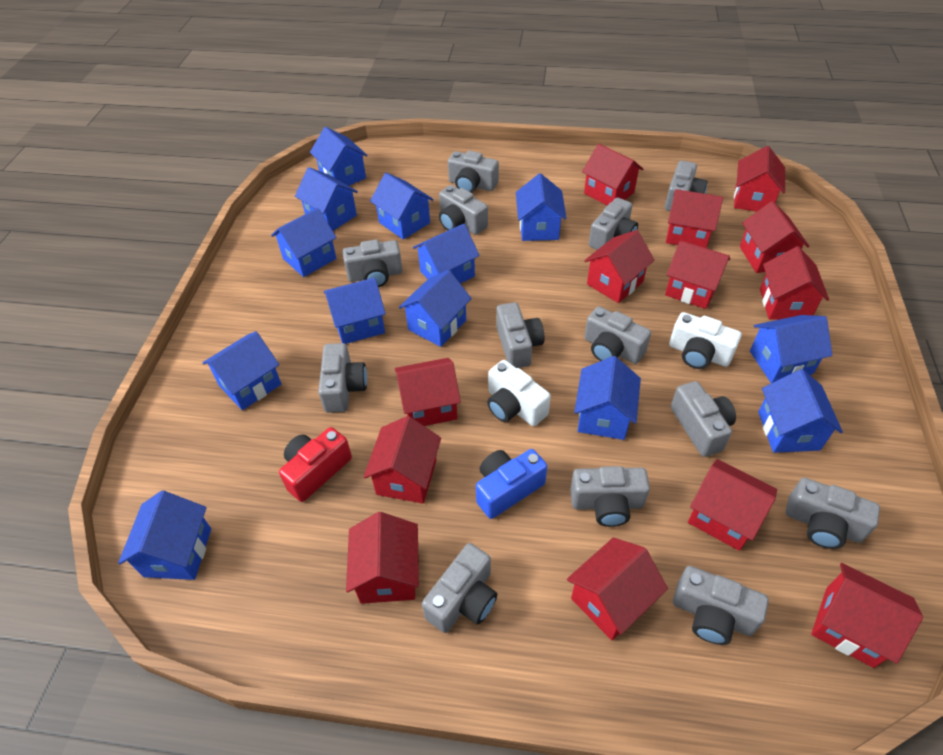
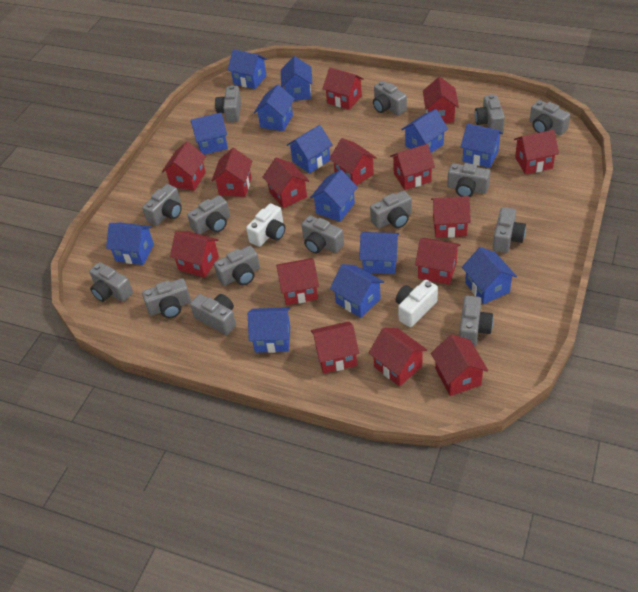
blue camera: [476,449,547,519] = 1 -> none = 0
grey camera: [318,343,367,413] [342,239,403,287] [422,543,497,633] [439,185,488,235] [448,151,499,193] [496,302,544,368] [570,466,650,527] [584,306,651,364] [589,198,638,250] [665,161,708,211] [671,381,736,457] [673,566,769,645] [786,478,880,549] = 13 -> [89,262,133,302] [142,184,182,226] [142,278,191,318] [187,195,230,234] [190,294,236,335] [214,246,260,286] [215,85,241,122] [301,216,344,254] [370,191,412,228] [373,81,407,116] [447,163,490,197] [459,296,494,347] [475,94,505,132] [493,207,526,253] [530,100,570,135] = 15
red camera: [279,427,352,502] = 1 -> none = 0
red house: [346,512,419,604] [363,416,441,504] [395,358,461,426] [567,537,668,640] [582,144,643,205] [584,230,655,303] [665,241,730,309] [666,189,723,248] [688,459,777,551] [734,146,785,211] [740,201,809,273] [760,246,829,320] [811,563,923,668] = 13 -> [162,142,206,191] [170,231,219,278] [212,148,252,197] [263,157,309,208] [276,258,319,305] [311,321,359,374] [322,68,364,110] [329,138,377,186] [369,328,427,386] [390,144,435,190] [415,238,461,285] [423,77,459,123] [431,196,471,238] [431,334,488,396] [514,130,559,174] = 15

